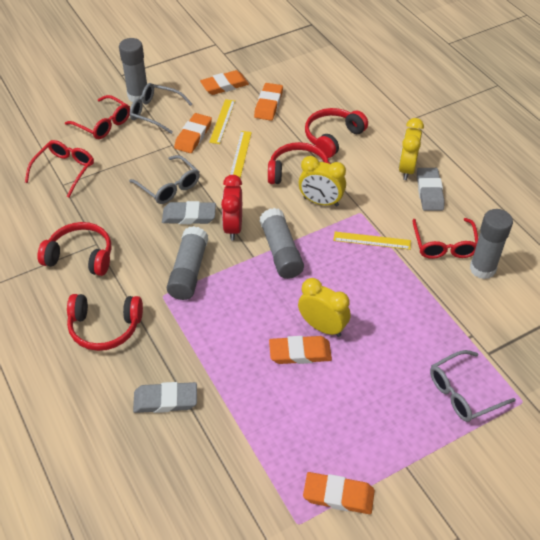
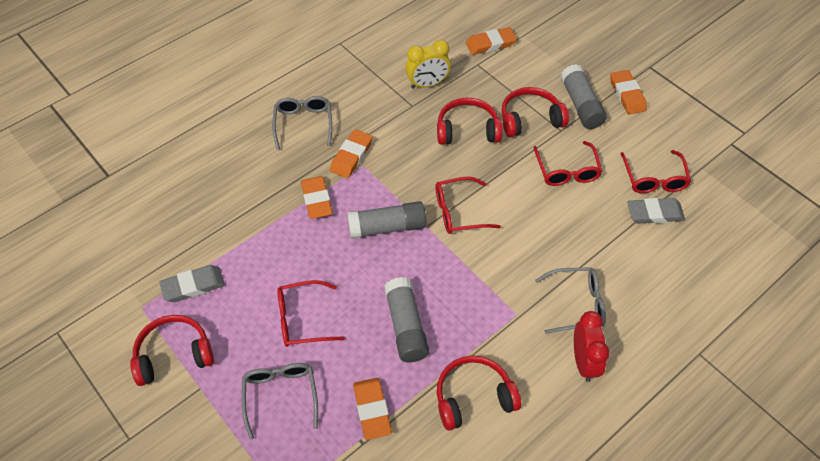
grey eraser: [133,382,197,413] [162,201,216,224] [417,168,445,211] = 3 -> [159,265,225,302] [627,198,685,224] = 2
grey glue stick: [119,38,147,102] [167,226,208,300] [259,208,304,279] [470,209,513,279] = 4 -> [347,201,426,239] [384,277,429,362] [561,64,607,129] = 3
red glasses: [25,140,94,197] [65,95,130,139] [413,218,478,259] = 3 -> [277,280,345,347] [435,177,501,234] [533,141,602,186] [621,150,691,193] = 4
yellow clock: [298,278,351,337] [299,156,346,207] [399,118,424,180] = 3 -> [405,40,451,89] = 1
yellow ruler: [209,99,235,144] [230,131,252,178] [333,232,411,250] = 3 -> none = 0

